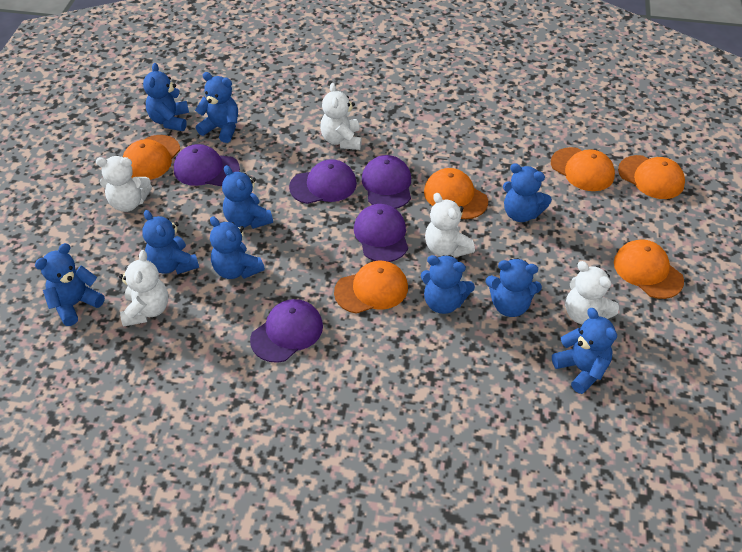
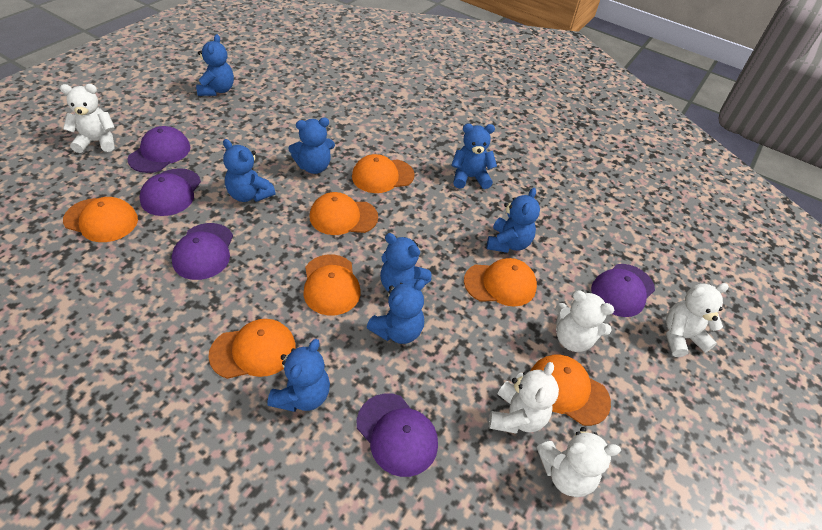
blue teddy bear: [35,243,105,326] [142,210,199,274] [143,63,189,131] [195,72,238,143] [210,216,265,279] [222,165,273,229] [421,255,475,314] [486,258,542,317] [503,163,552,222] [552,308,617,394] = 10 -> [196,34,234,96] [223,139,276,202] [267,339,330,412] [288,118,335,174] [367,279,425,344] [380,233,432,292] [451,123,497,189] [486,188,540,253] = 8
orange cap: [123,135,180,180] [334,261,408,314] [424,168,488,219] [551,147,615,191] [614,240,684,299] [618,155,685,199] = 6 -> [63,197,138,242] [208,319,296,379] [303,254,360,315] [310,192,378,235] [352,154,415,193] [464,258,537,307] [531,354,611,426] = 7

